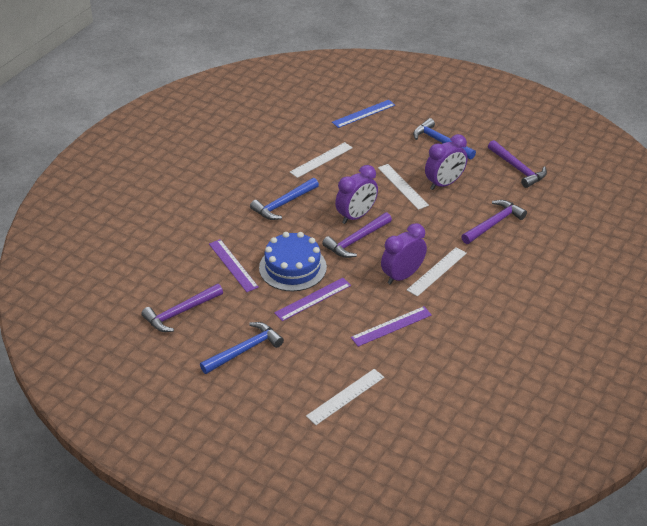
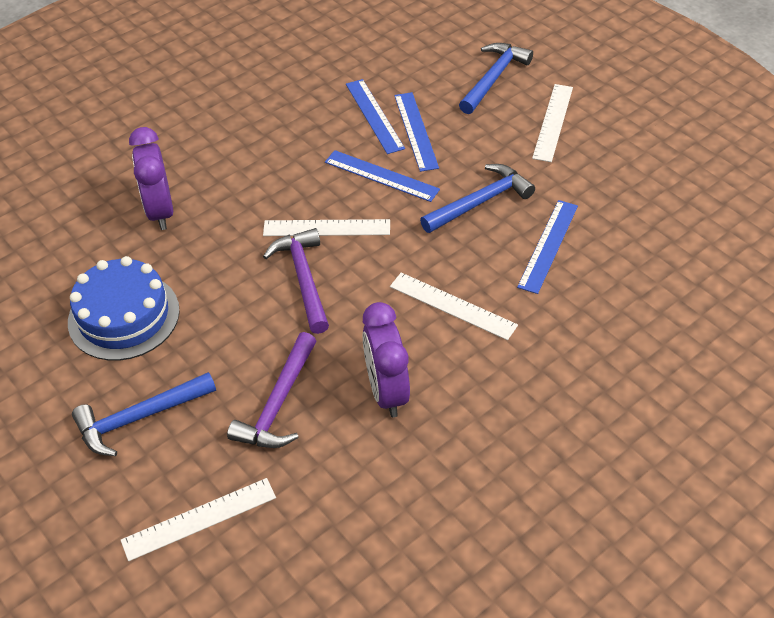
blue ruler: [332,100,395,128] = 1 -> [325,150,440,202] [346,79,405,154] [394,92,439,172] [517,200,578,294] = 4
purple clock: [335,165,378,224] [381,223,427,285] [425,134,468,190] = 3 -> [129,127,173,230] [362,302,410,417] = 2
purple hammer: [141,284,223,332] [322,212,392,258] [461,200,527,244] [488,140,547,188] = 4 -> [227,332,316,448] [263,228,329,334] = 2
purple ruler: [209,239,259,292] [274,278,351,321] [351,306,432,347] = 3 -> none = 0

